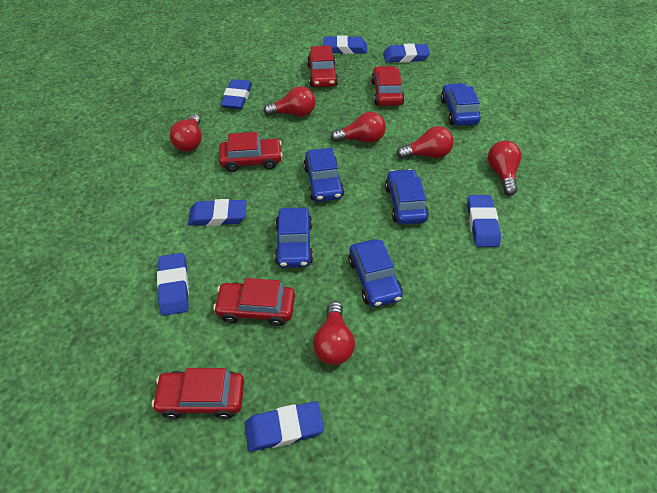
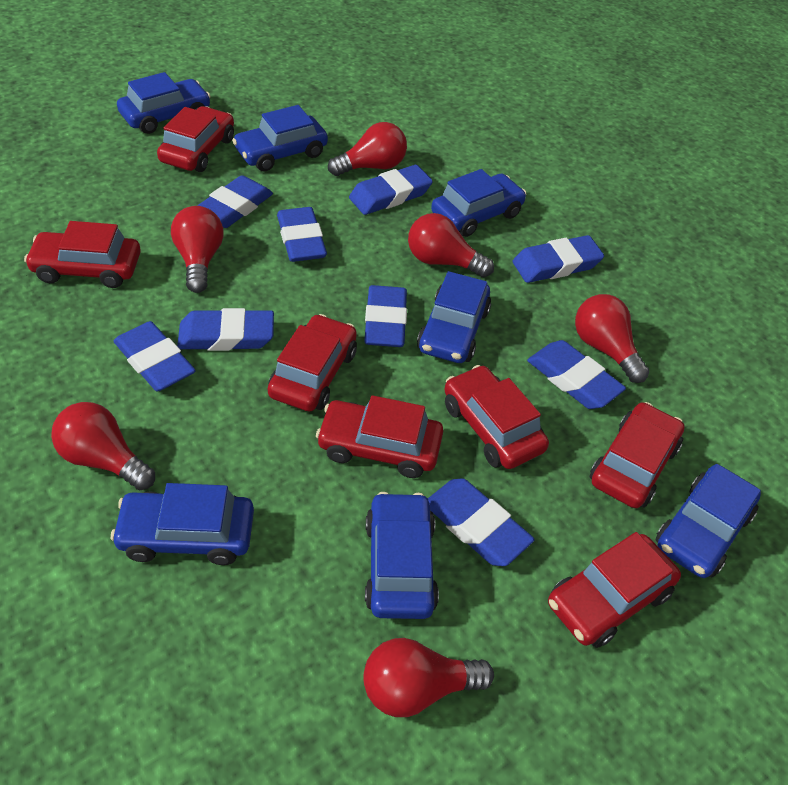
blue car: [275,207,313,268] [304,148,344,202] [348,239,403,307] [385,169,429,225] [441,83,481,126] = 5 -> [111,483,254,565] [117,72,211,134] [232,105,328,171] [365,492,439,619] [417,271,491,363] [431,169,526,237] [656,464,761,578] = 7
blue eraser: [157,253,189,316] [188,199,247,226] [220,79,252,109] [245,401,324,452] [324,35,367,54] [383,43,430,63] [467,195,501,247] = 7 -> [114,321,196,391] [177,308,274,351] [197,175,273,228] [277,207,327,262] [349,165,433,215] [364,285,407,347] [428,478,534,566] [513,235,604,283] [527,340,626,409] = 9
red car: [152,368,244,419] [213,278,295,326] [219,132,283,172] [307,46,338,87] [371,66,404,106] = 5 -> [24,221,141,288] [157,106,234,172] [267,314,357,411] [316,395,443,478] [444,365,549,469] [548,532,681,648] [590,402,685,508] = 7

